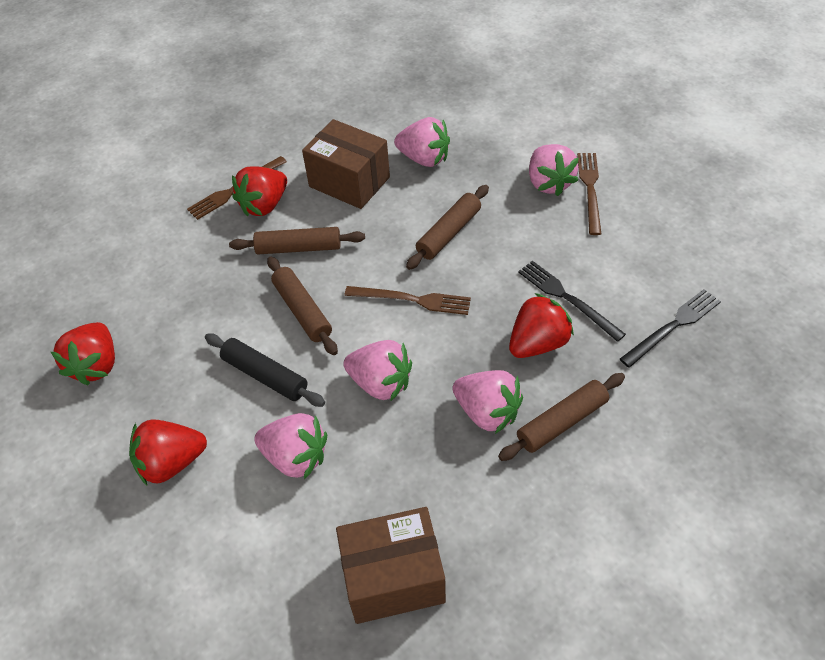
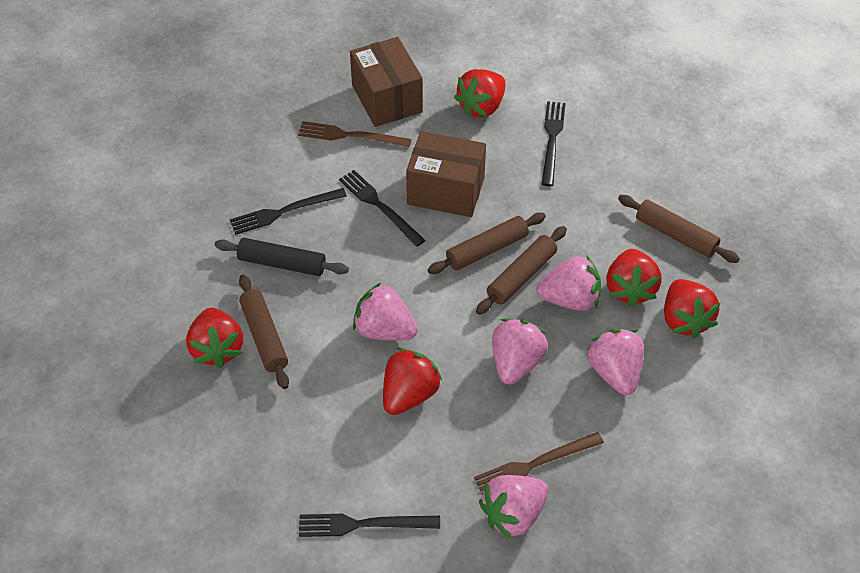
black fork: [518,261,626,342] [620,289,721,368] = 2 -> [230,188,347,235] [299,514,440,537] [339,170,426,247] [542,101,566,186] = 4
brown fork: [187,156,287,220] [345,286,471,315] [577,153,602,235] = 3 -> [298,121,412,147] [474,432,604,495] = 2
red strawberry: [51,322,115,386] [129,419,207,485] [232,166,287,216] [509,293,574,358] = 4 -> [186,308,243,368] [383,348,442,415] [454,69,506,117] [606,249,662,307] [664,279,720,339] = 5

